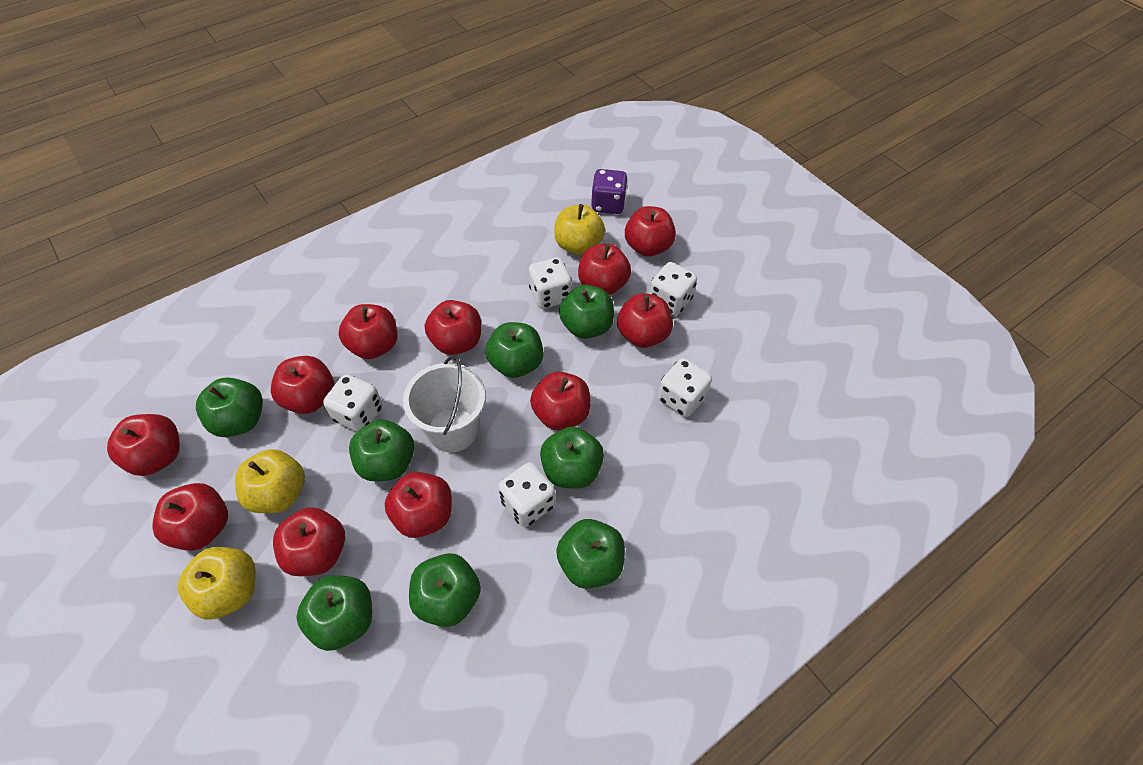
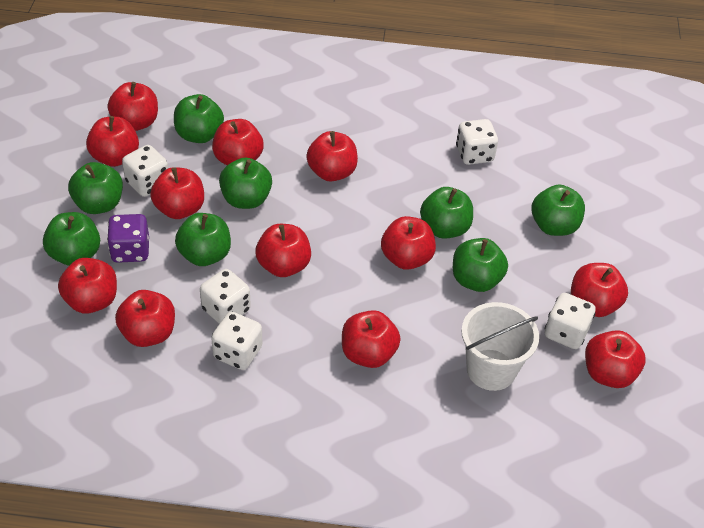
red apple: [107,414,180,476] [152,483,228,551] [271,356,334,414] [273,507,345,576] [339,304,397,359] [385,472,452,538] [425,300,481,355] [530,371,590,430] [578,244,631,295] [617,293,673,348] [625,206,676,257] = 11 -> [58,258,117,314] [86,116,139,167] [108,82,158,131] [115,290,175,347] [150,167,204,219] [212,119,264,165] [255,224,311,277] [306,131,358,181] [342,310,401,368] [381,216,436,270] [571,263,628,317] [585,330,646,388] = 12
yellow apple: [178,547,256,620] [235,449,305,513] [554,204,605,255] = 3 -> none = 0

